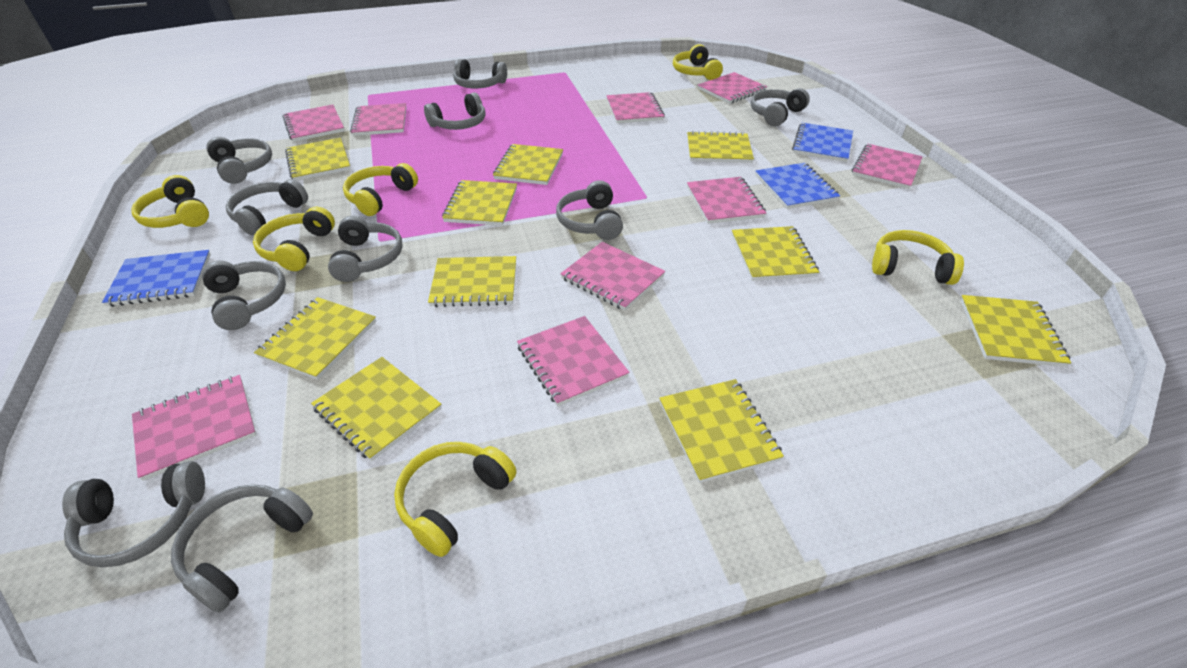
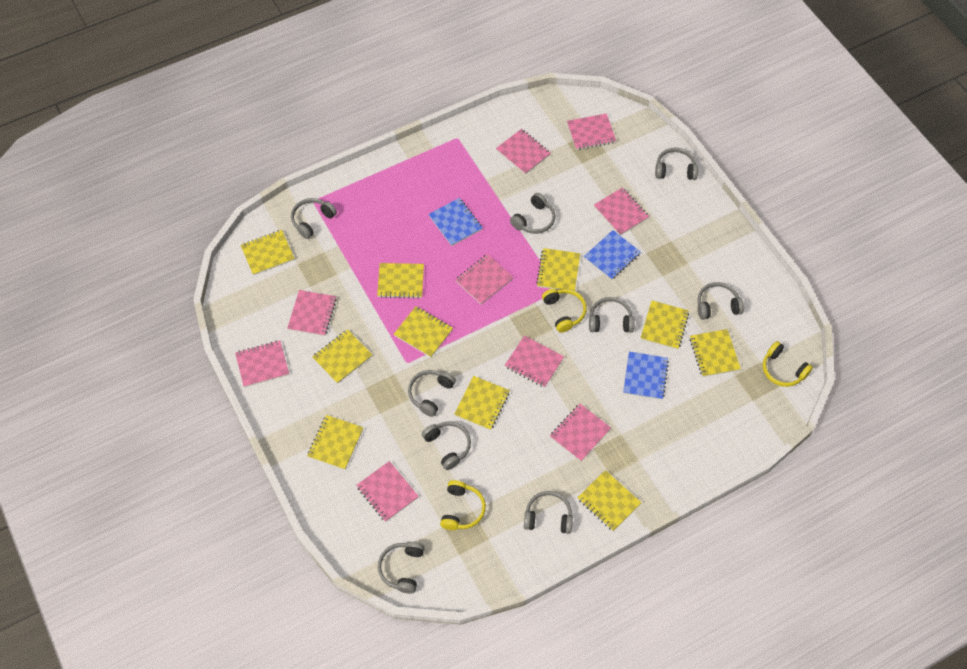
grey headphones: [62,461,205,568] [171,484,313,613] [202,261,286,330] [206,137,272,184] [226,179,308,235] [328,216,403,282] [424,92,486,130] [453,59,507,88] [556,180,623,240] [751,88,810,126] = 10 -> [291,198,337,239] [378,542,424,594] [408,370,456,417] [422,421,471,470] [510,193,555,234] [524,491,573,534] [589,297,634,333] [655,148,698,180] [698,282,744,320] = 9
yellow headphones: [131,175,209,228] [253,207,335,271] [343,163,418,216] [394,442,516,557] [673,44,723,80] [872,230,964,285] = 6 -> [440,480,486,530] [542,289,587,333] [763,341,813,387] = 3

